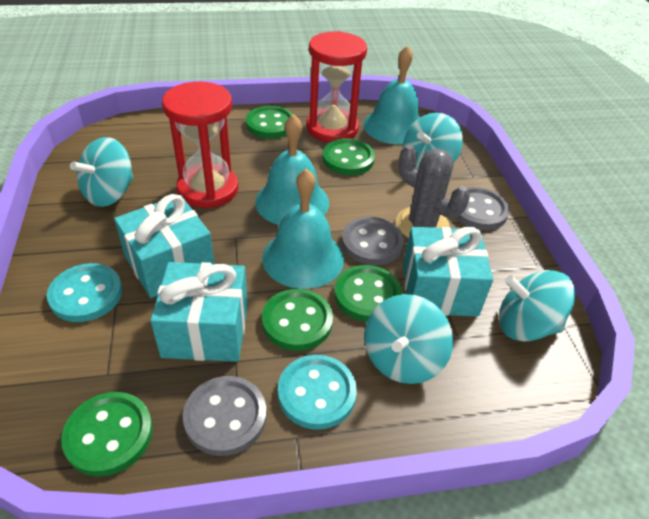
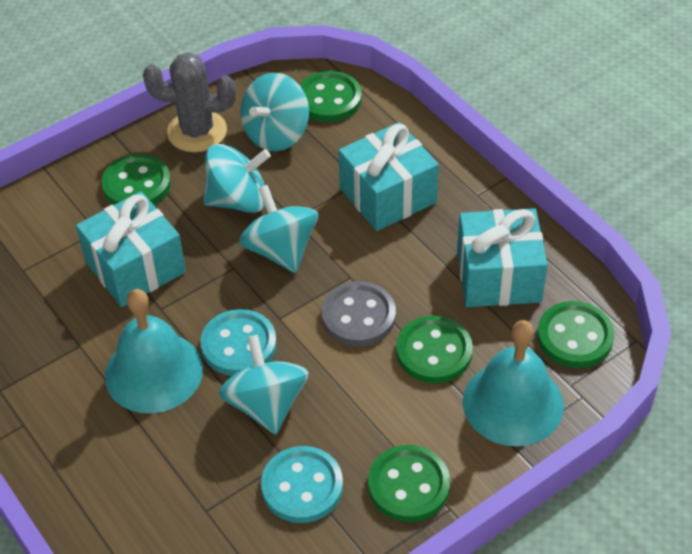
grey button: [183,376,267,456] [342,217,404,266] [456,187,509,230] = 3 -> [321,281,396,346] = 1
red hourglass: [162,82,238,208] [307,31,367,142] = 2 -> none = 0
turquoise bell: [255,114,329,225] [262,168,344,289] [363,45,419,145] = 3 -> [105,289,203,413] [463,320,564,446] = 2

